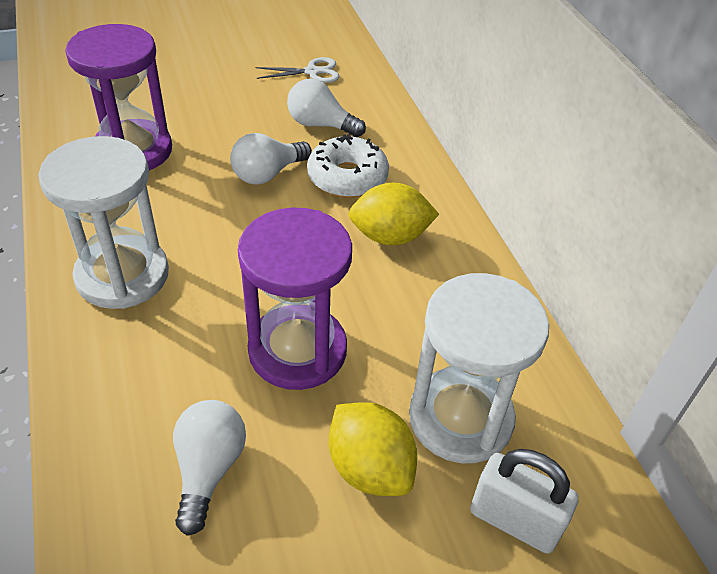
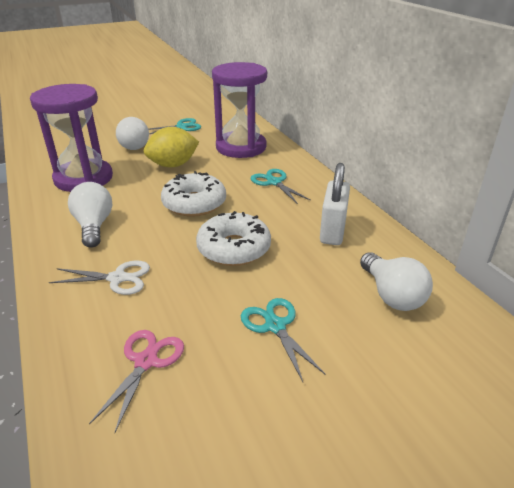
pink scissors: none = 0 -> [89,330,184,432] = 1
turquoise scissors: none = 0 -> [148,118,201,134] [241,298,325,382] [250,169,311,204] = 3
white donut: [307,134,389,198] = 1 -> [161,171,226,217] [196,211,271,266] = 2
white hourglass: [38,136,169,309] [409,273,549,463] = 2 -> none = 0
yellow lemon: [329,402,417,496] [349,183,439,246] = 2 -> [144,127,199,167] = 1

